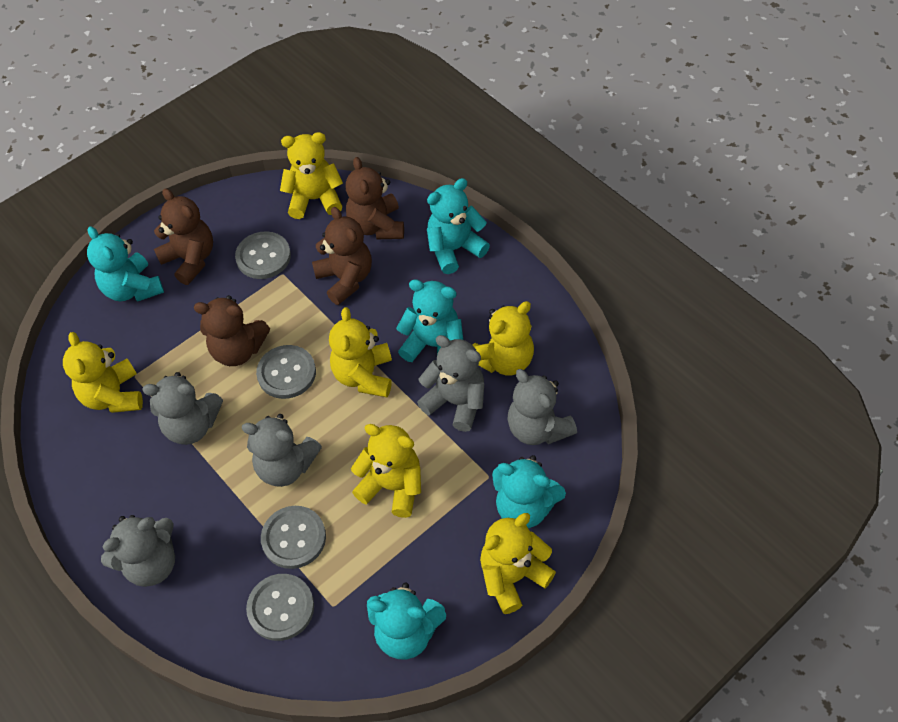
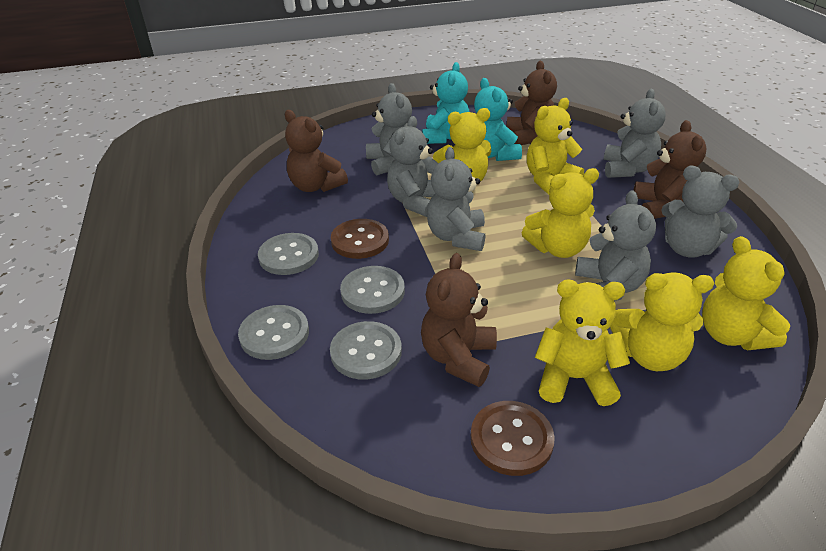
brown button: none = 0 -> [331,219,389,259] [471,401,555,476] = 2
grey teddy bear: [101,515,175,587] [142,372,223,445] [241,414,322,487] [417,335,484,432] [508,369,577,445] = 5 -> [366,83,412,175] [387,116,438,217] [427,147,485,251] [575,190,656,301] [604,89,666,178] [662,166,740,258] = 6
turquoise teddy bear: [87,226,164,302] [367,583,446,659] [396,279,463,362] [427,178,490,274] [492,455,566,528] = 5 -> [422,62,470,144] [474,78,522,161] = 2

